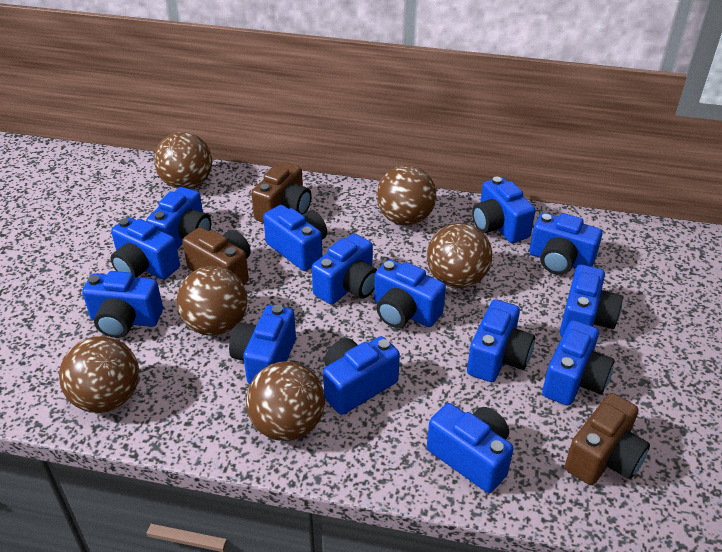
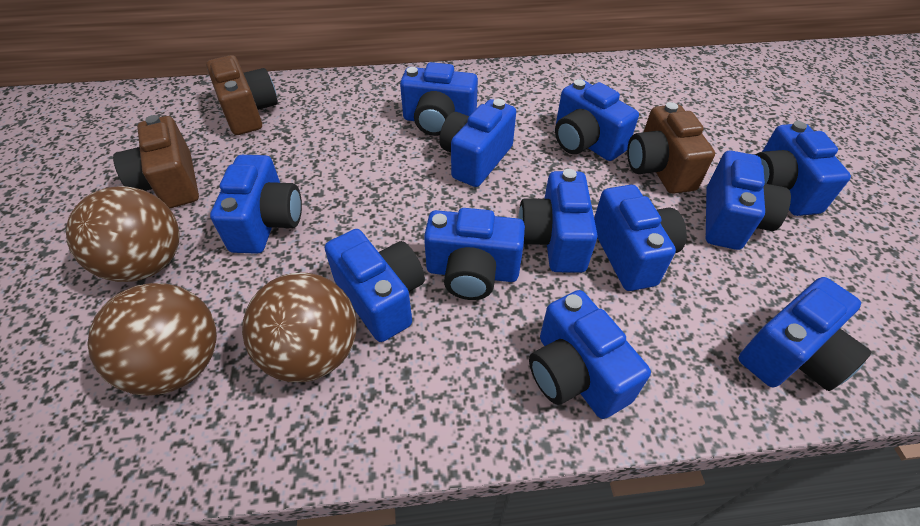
blue camera: [82,271,163,338] [110,217,180,280] [146,187,211,249] [229,305,296,384] [263,205,327,271] [312,233,378,305] [323,336,400,415] [374,259,446,328] [427,403,513,493] [467,299,535,382] [472,177,536,243] [529,213,603,275] [542,320,614,406] [560,264,623,336] = 14 -> [210,155,302,254] [325,229,425,342] [400,62,478,136] [424,208,525,300] [439,99,516,187] [518,169,597,273] [529,290,651,419] [555,79,639,161] [594,185,687,291] [706,151,791,250] [738,277,871,391] [755,121,851,216] = 12
brown ball: [59,336,139,413] [154,132,212,189] [177,266,248,336] [246,361,325,441] [377,165,436,225] [427,223,492,288] = 6 -> [66,186,180,282] [87,283,217,396] [242,273,357,382] = 3

